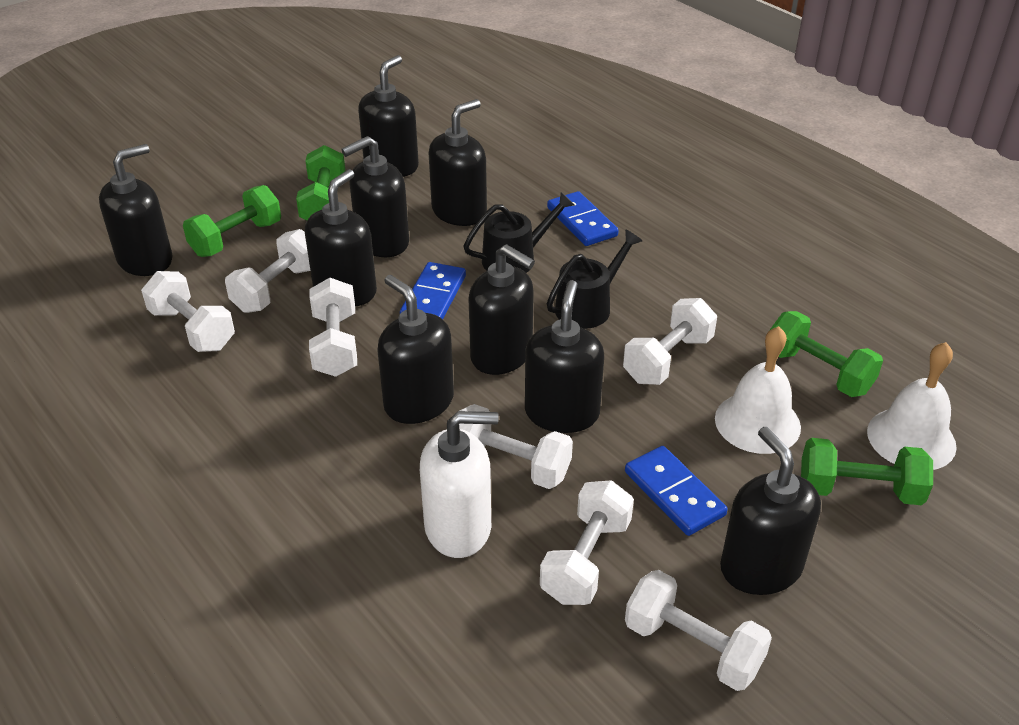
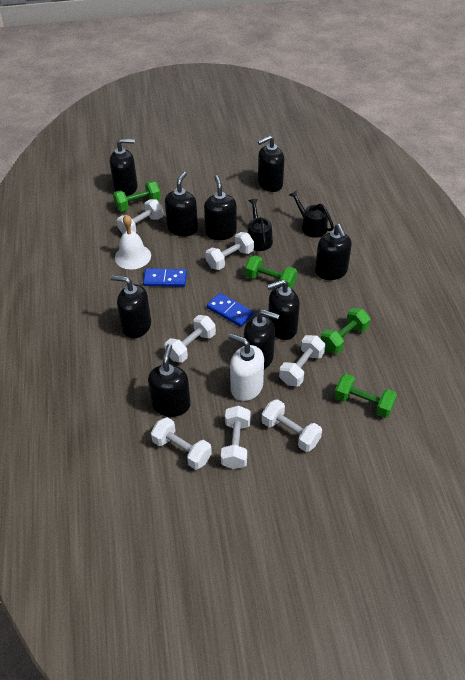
blue domino: [400,262,466,319] [547,191,619,246] [625,446,728,536] = 3 -> [143,268,187,287] [207,293,254,327] = 2
white bell: [715,326,801,454] [867,342,957,470] = 2 -> [115,215,151,270] = 1

